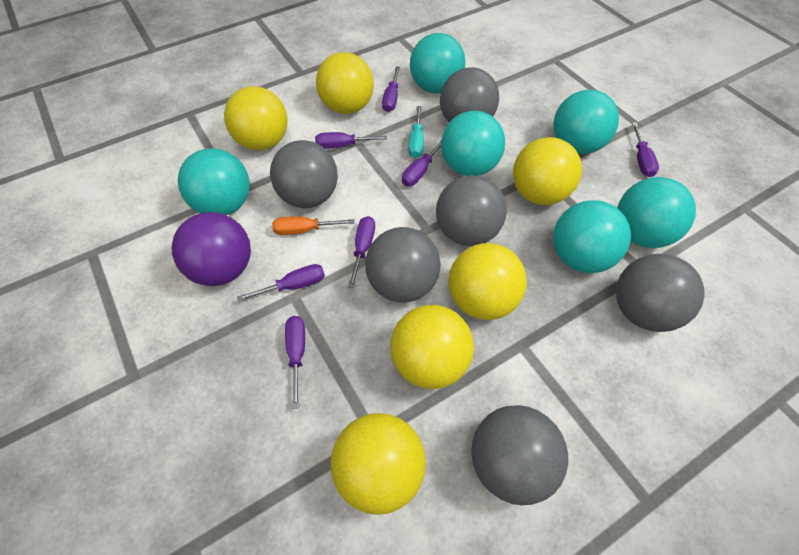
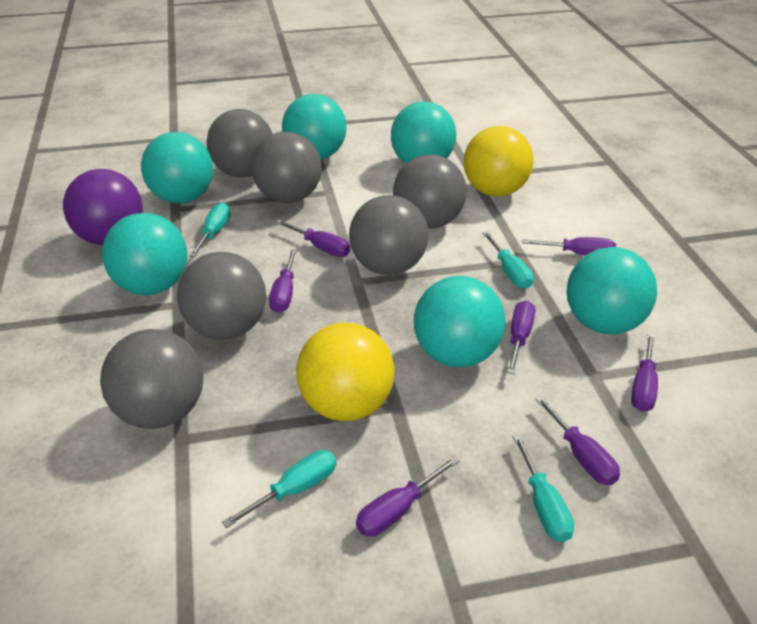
orange screwdriver: [272,216,355,235] = 1 -> none = 0
turquoise screwdriver: [409,106,424,158] = 1 -> [189,202,231,257] [222,450,336,528] [482,232,533,289] [513,435,574,542] = 4
yellow ball: [224,86,288,151] [316,52,374,114] [331,413,426,515] [390,305,474,389] [449,243,527,320] [513,137,582,205] = 6 -> [296,323,395,421] [464,126,534,196] = 2

